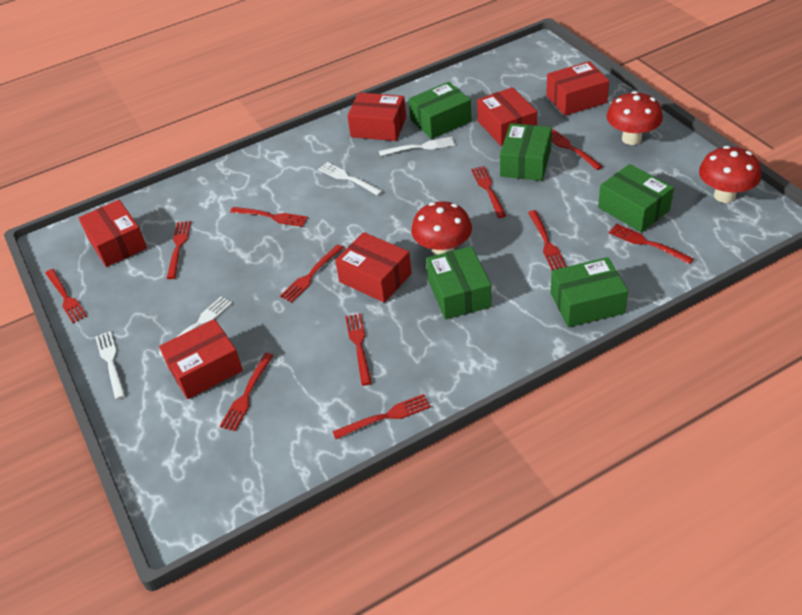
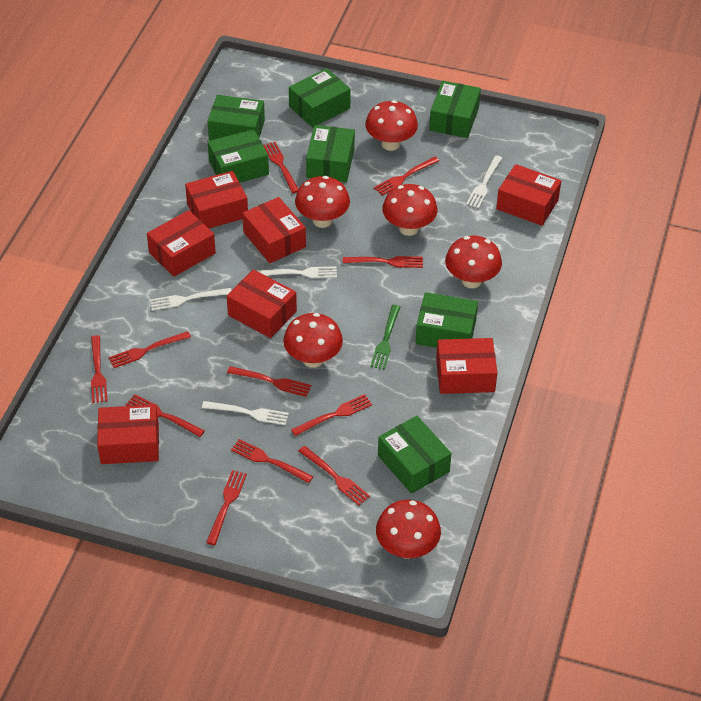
green box: [409,82,472,139] [426,246,492,319] [500,123,552,181] [551,257,628,327] [598,164,674,232] = 5 -> [208,95,265,141] [208,129,269,183] [289,68,351,127] [306,125,355,182] [378,416,452,494] [415,292,478,348] [429,81,481,138] = 7
green fork: none = 0 -> [370,305,400,370] = 1
red box: [79,200,147,267] [159,319,243,399] [335,232,412,303] [347,93,406,141] [477,87,537,146] [546,61,609,116] = 6 -> [97,405,159,464] [147,210,216,277] [185,171,248,228] [227,269,297,338] [242,197,306,263] [436,338,497,394] [496,164,561,226] = 7
red mushroom: [411,201,472,256] [606,91,663,145] [699,146,761,203] = 3 -> [283,313,343,368] [295,176,350,228] [365,100,418,151] [376,500,441,559] [382,184,438,236] [445,236,502,288] = 6

